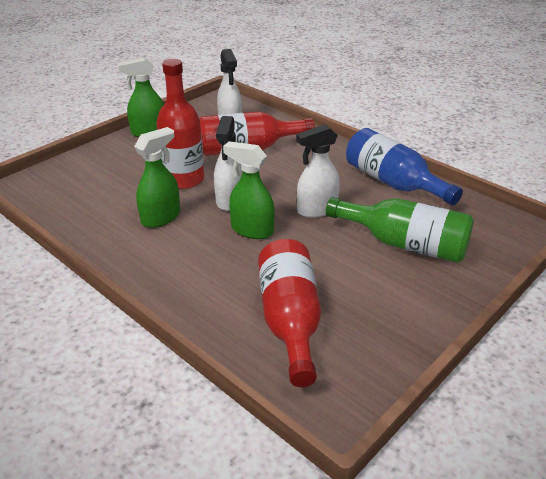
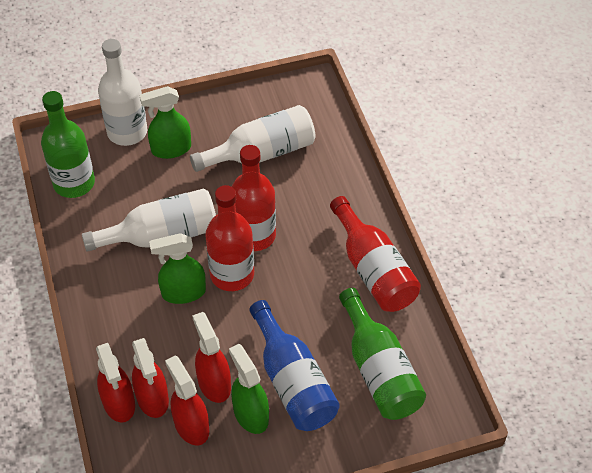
green bottle: [326,197,474,263] = 1 -> [41,91,95,198] [339,288,426,420] = 2
red spray bottle: none = 0 -> [96,343,135,423] [132,338,169,418] [165,356,209,445] [192,312,231,403] = 4
white bottle: none = 0 -> [82,189,216,252] [98,39,147,146] [190,105,315,172] = 3
white spray bottle: [214,116,242,211] [217,49,242,115] [296,124,340,218] = 3 -> none = 0

